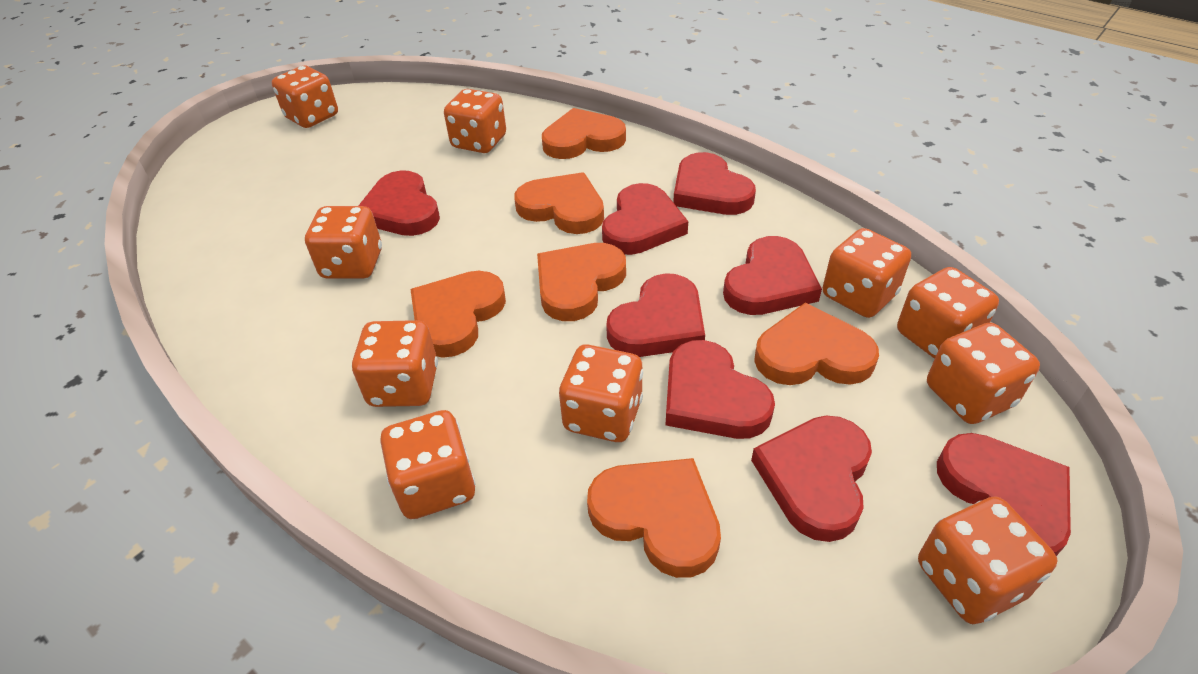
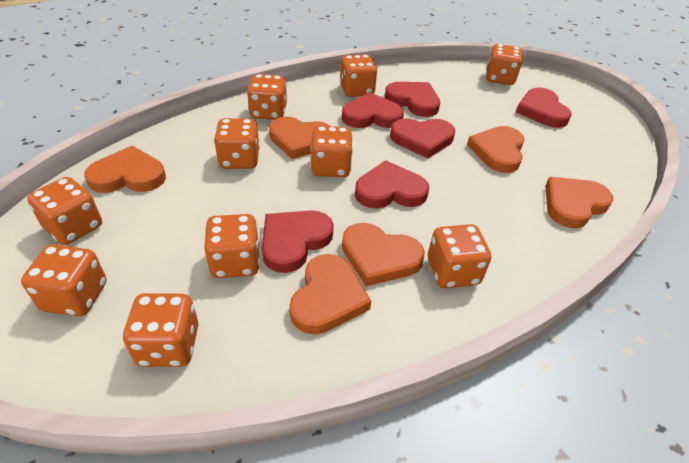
red heart: [358,170,440,236] [602,183,688,255] [606,273,705,357] [666,340,775,439] [673,152,756,215] [723,236,822,315] [751,415,872,542] [937,433,1071,556] = 8 -> [262,210,334,273] [342,92,404,128] [355,160,429,209] [385,82,440,117] [390,118,455,159] [516,88,572,128] = 6

